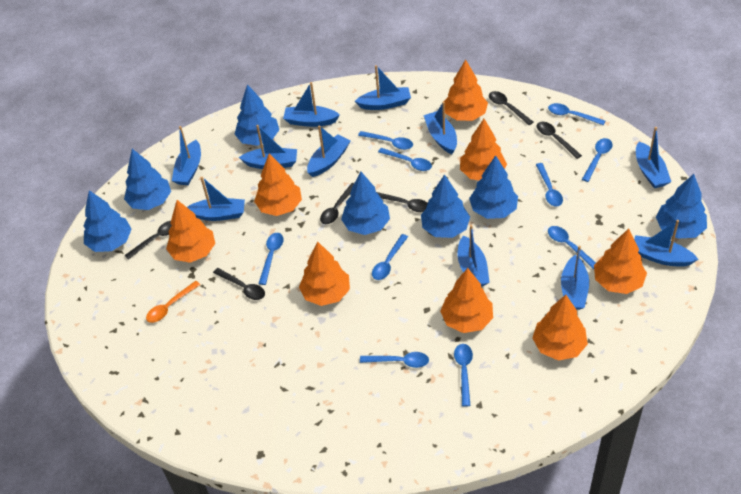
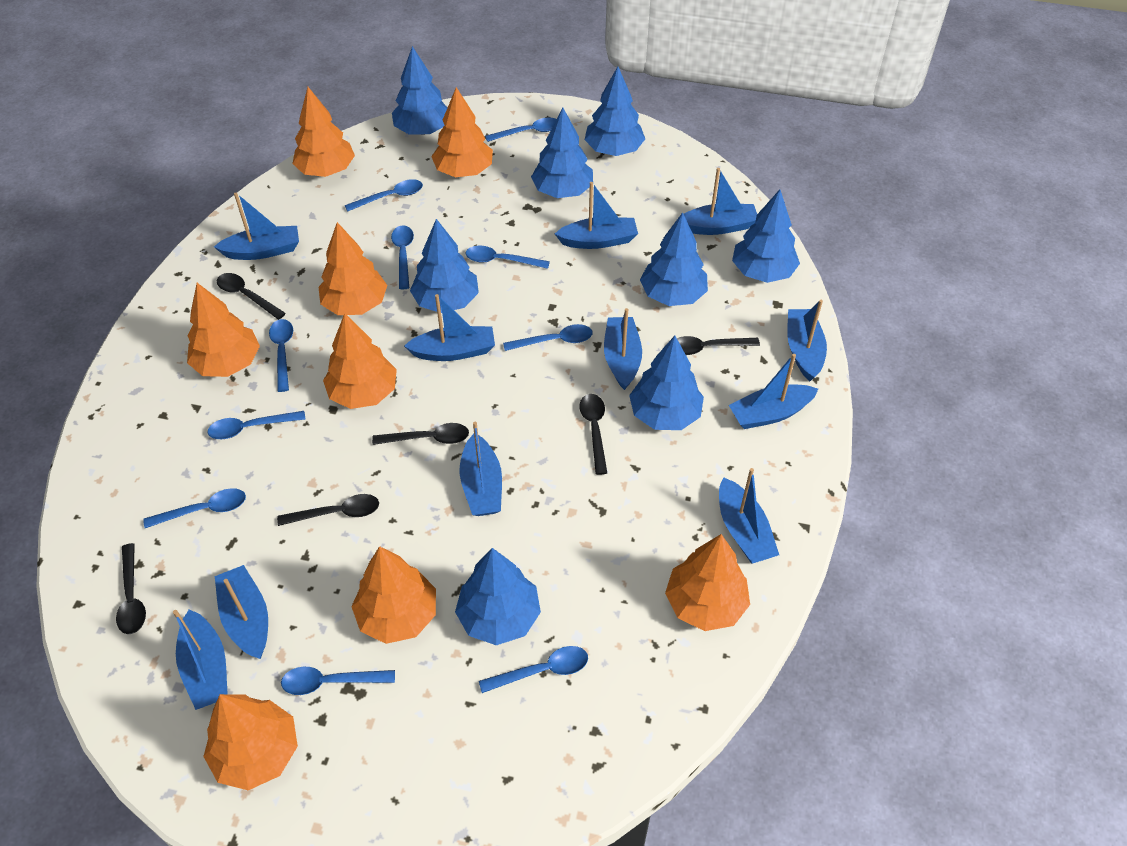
blue tree: [83,190,132,252] [124,149,171,210] [234,84,279,146] [341,172,390,235] [421,174,470,238] [469,155,518,219] [656,174,707,239] = 7 -> [392,46,447,135] [410,219,479,313] [455,548,541,645] [531,108,593,198] [585,67,645,156] [629,336,704,430] [640,212,708,306] [732,189,800,283] = 8
orange spoon: [146,281,200,323] = 1 -> none = 0

